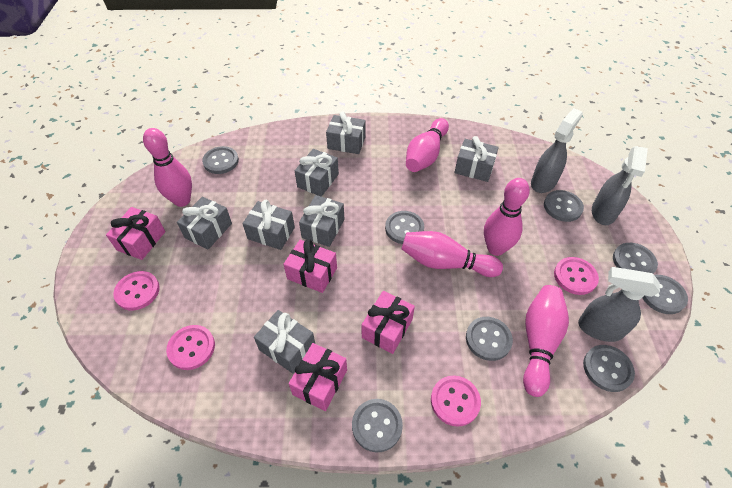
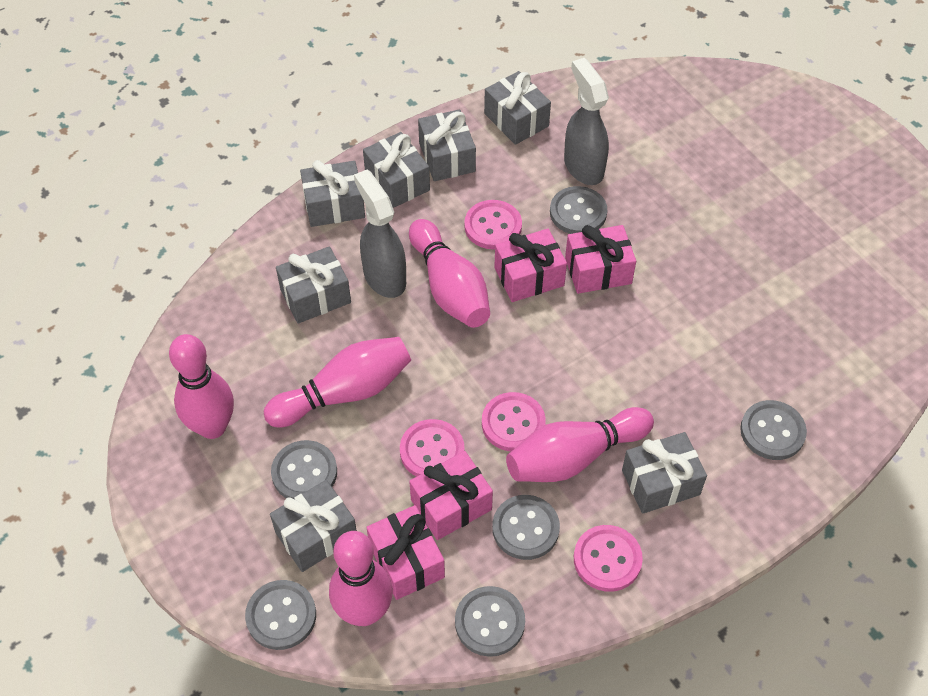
grey button: [202,146,239,174] [352,399,403,452] [385,211,424,244] [466,317,513,361] [544,190,584,222] [583,345,635,392] [613,243,658,274] [643,275,688,314] = 8 -> [245,580,316,650] [271,440,337,499] [455,586,525,657] [492,495,560,560] [550,186,607,234] [740,400,807,460] = 6
grey spray bottle: [531,108,583,193] [578,267,660,342] [592,146,648,225] = 3 -> [354,170,406,298] [564,58,609,185] = 2

